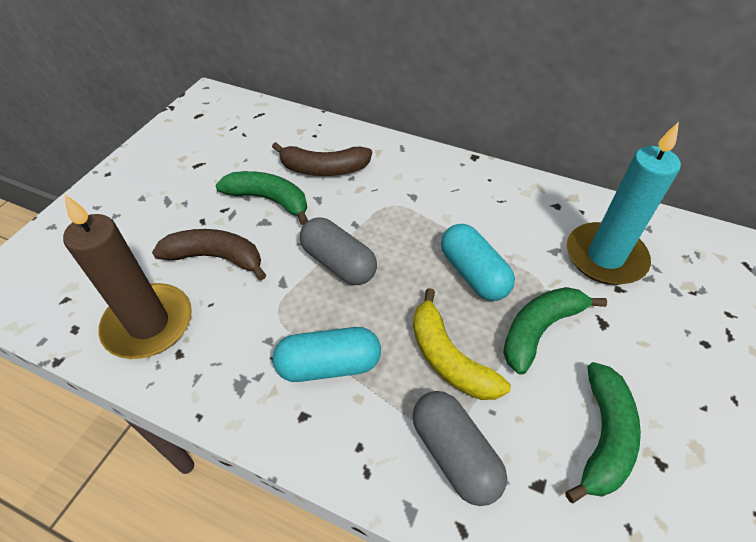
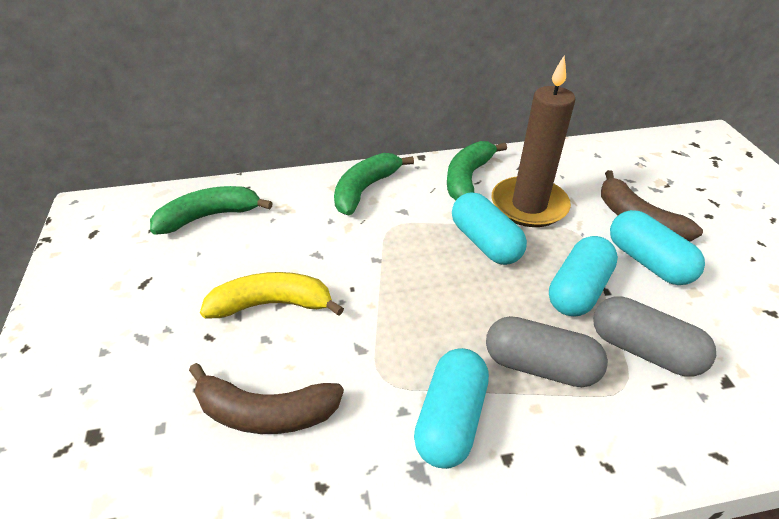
turquoise candle: [567,122,681,285] = 1 -> none = 0
turquoise capsule: [273,327,381,382] [441,224,515,301] = 2 -> [414,348,489,469] [452,192,527,265] [549,236,618,317] [610,210,705,285] = 4

